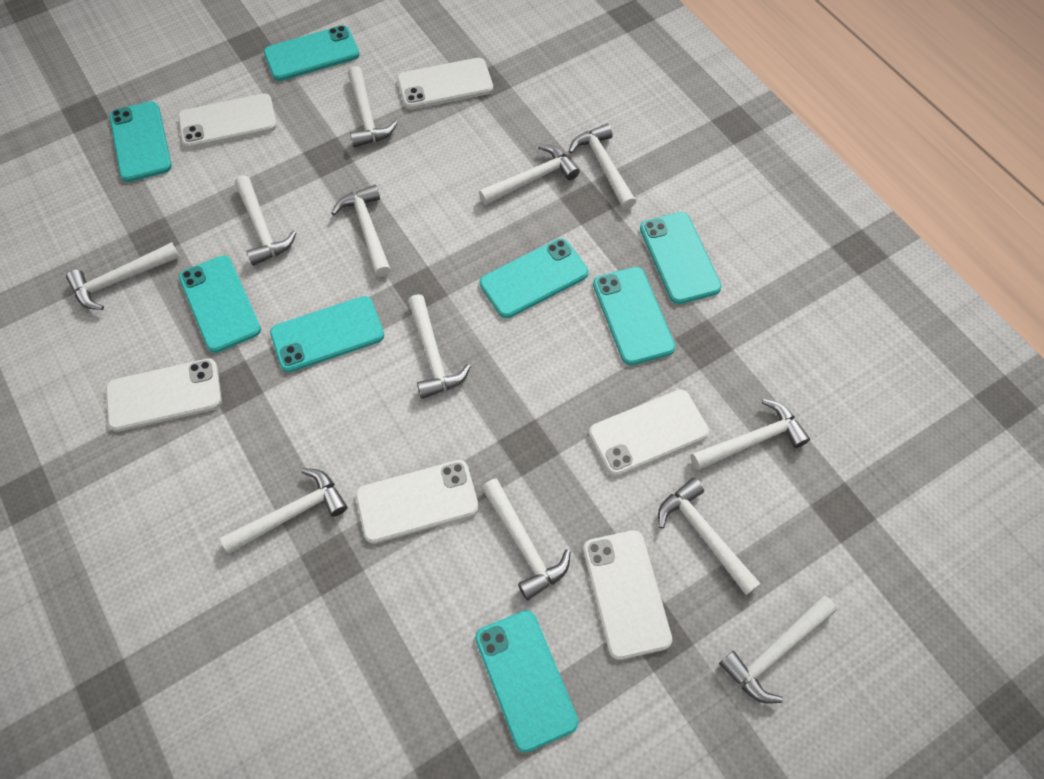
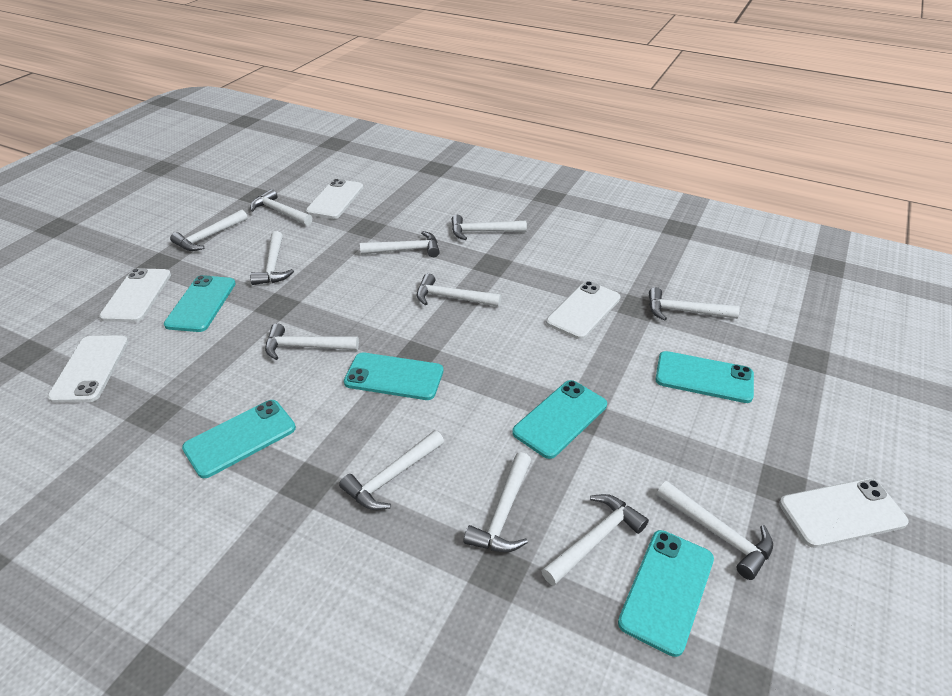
turquoise phone: [109,101,172,182] [179,255,261,353] [264,25,360,81] [270,296,384,372] [475,610,579,753] [479,238,588,318] [593,267,675,365] [640,212,722,304] = 8 -> [164,275,236,332] [182,400,296,478] [344,352,443,400] [512,380,607,459] [618,530,714,657] [655,351,754,403] = 6
white phone: [106,359,222,432] [178,94,277,149] [355,460,479,544] [397,58,493,110] [583,530,672,660] [589,390,709,476] = 6 -> [47,335,129,403] [99,268,171,322] [306,179,363,219] [546,281,621,339] [779,478,909,548] = 5

